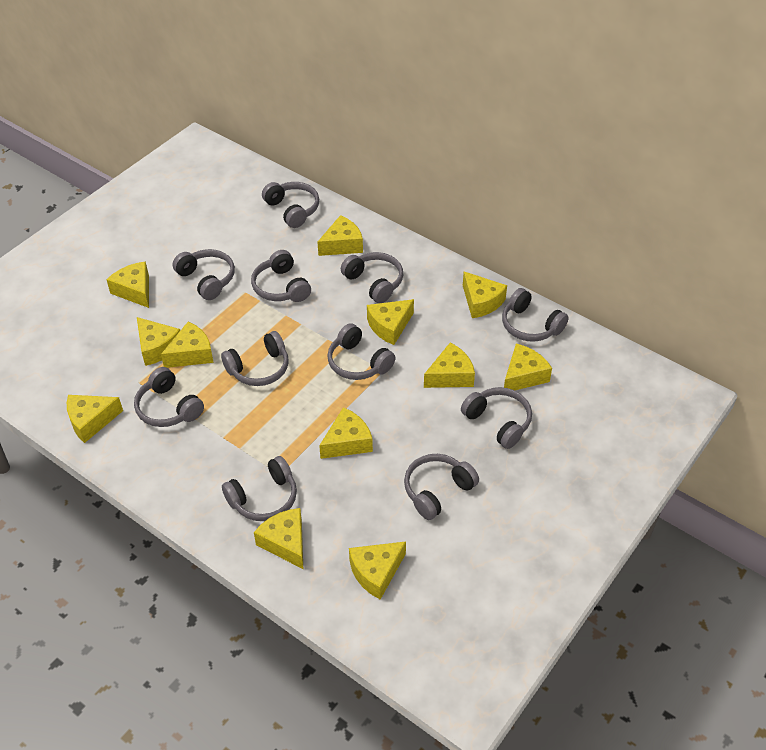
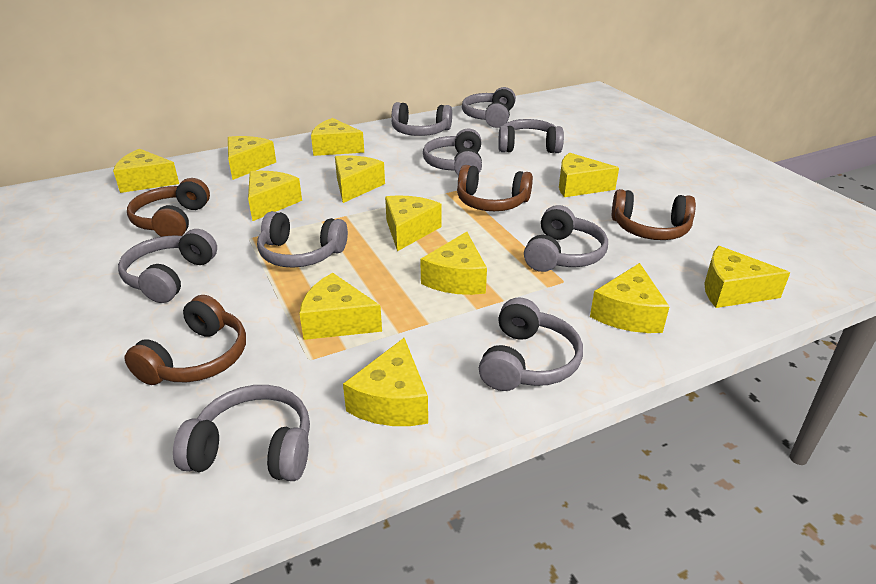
brown headphones: none = 0 -> [125,295,246,385] [127,178,210,237] [457,165,533,211] [612,189,696,240] = 4
grey headphones: [134,367,204,427] [173,249,235,300] [221,331,289,386] [222,456,297,521] [251,250,311,302] [262,182,319,228] [327,323,395,380] [341,252,403,303] [404,454,479,520] [461,387,532,449] [502,288,569,342] = 11 -> [118,229,217,303] [173,385,310,481] [257,211,348,268] [391,102,452,136] [423,128,482,175] [462,87,516,128] [479,297,583,391] [498,119,564,153] [524,205,608,272] = 9

